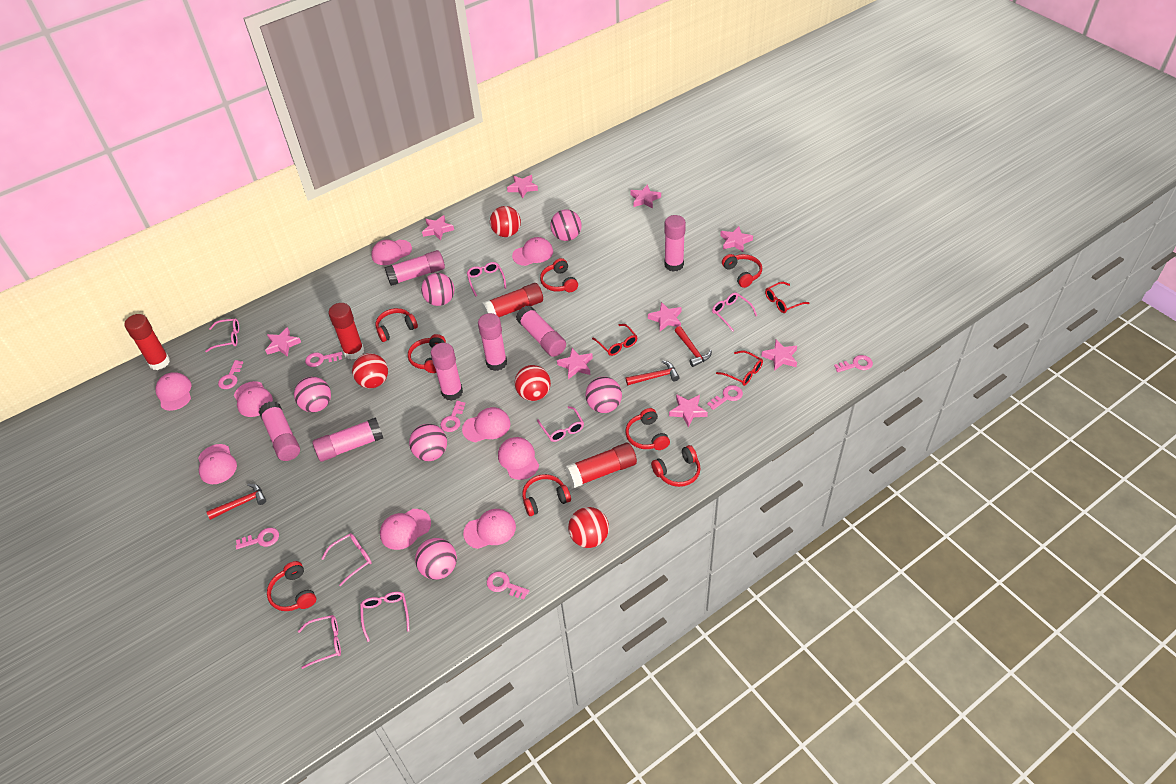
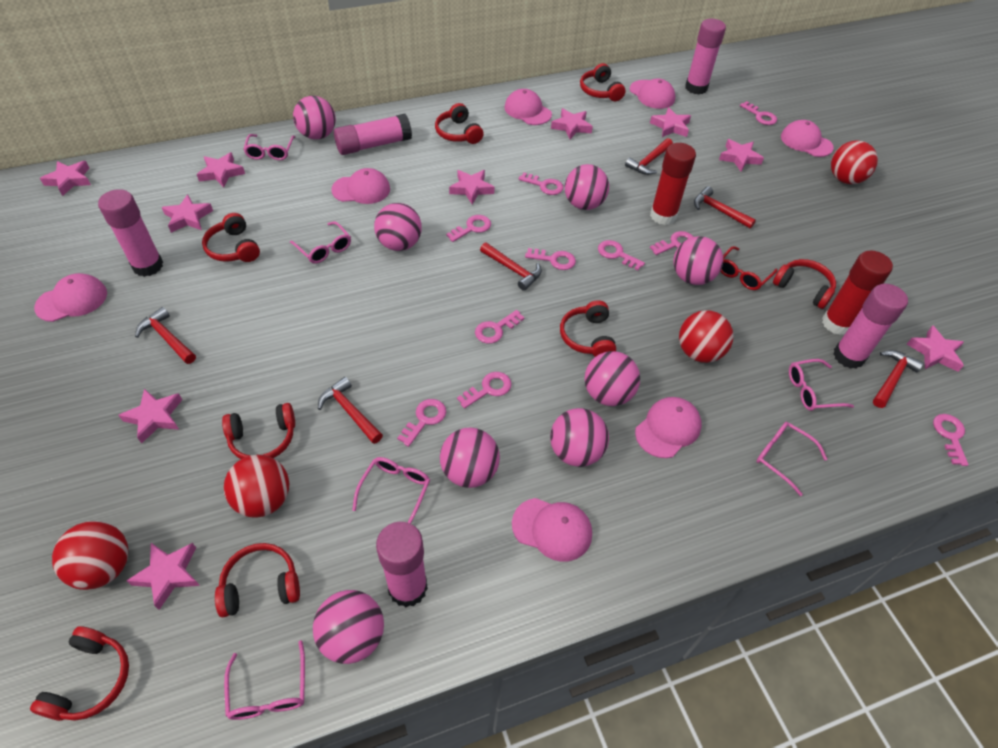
pink ball: [294,377,331,412] [409,424,447,461] [415,538,457,580] [421,273,455,306] [550,209,582,241] [585,377,622,413] = 6 -> [293,96,336,139] [313,590,384,664] [374,203,422,251] [440,428,500,488] [550,408,609,467] [565,164,609,210] [584,351,640,406] [674,236,723,285] = 8
pink cap: [155,372,191,411] [198,444,237,484] [234,381,273,417] [371,240,412,265] [380,509,431,550] [462,407,511,442] [463,509,516,549] [498,437,539,480] [512,237,553,266] = 9 -> [34,273,107,322] [331,168,390,204] [504,89,552,125] [512,498,592,562] [630,78,675,109] [635,397,702,458] [781,120,834,157] = 7
pink glasses: [205,318,239,352] [298,615,341,669] [322,533,372,586] [360,592,410,642] [467,262,506,297] [537,406,584,442] [712,292,757,332] = 7 -> [224,640,305,720] [243,134,295,160] [290,221,351,264] [352,457,430,524] [756,422,827,496] [789,359,854,411] = 6
pink glue stick: [259,401,300,461] [312,417,383,462] [385,250,445,286] [431,343,463,401] [478,313,507,371] [516,306,566,357] [664,215,686,272] = 7 -> [98,189,163,277] [334,114,412,155] [376,522,428,607] [685,19,726,95] [833,284,908,369] = 5
pink key: [218,360,243,389] [236,528,279,549] [305,352,343,367] [440,401,465,432] [487,572,529,599] [707,385,743,410] [834,355,873,372] = 7 -> [397,399,446,447] [446,215,491,242] [457,372,512,409] [475,310,525,344] [519,172,564,195] [525,248,576,270] [598,240,645,270] [650,231,693,255] [740,101,777,125] [933,414,969,466] = 10
pink star: [265,327,301,357] [422,215,454,241] [507,175,538,198] [557,348,593,379] [630,184,661,209] [648,302,682,331] [669,394,708,427] [720,226,753,252] [761,340,797,371] = 9 -> [40,161,91,196] [119,389,182,444] [126,543,200,610] [162,194,213,233] [197,152,245,188] [449,170,495,205] [551,108,593,139] [650,107,691,137] [719,139,764,171] [907,325,964,372] = 10
red glasses: [592,324,638,356] [716,350,763,386] [765,282,809,313] = 3 -> [720,246,777,290] = 1
red glue stick: [125,314,170,370] [328,303,364,360] [482,283,543,317] [565,443,637,488] = 4 -> [650,143,696,225] [822,251,893,335] = 2
red hammer: [206,484,266,520] [626,360,680,385] [675,326,712,367] = 3 -> [135,307,196,364] [318,377,383,444] [480,242,542,291] [625,138,673,175] [694,186,756,229] [873,350,924,408] = 6

